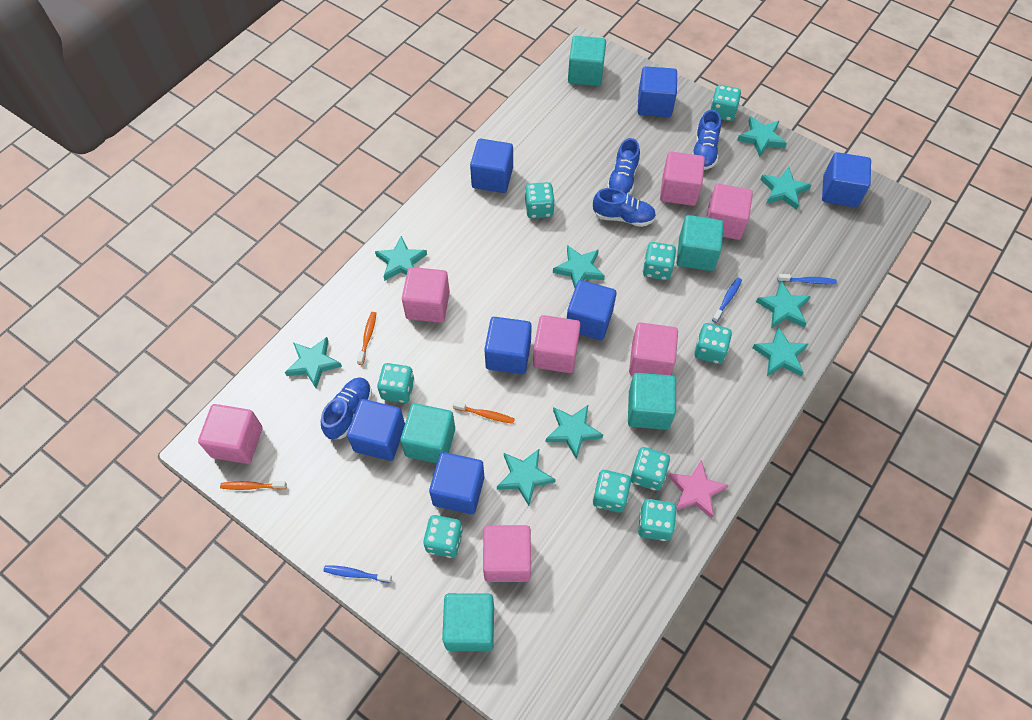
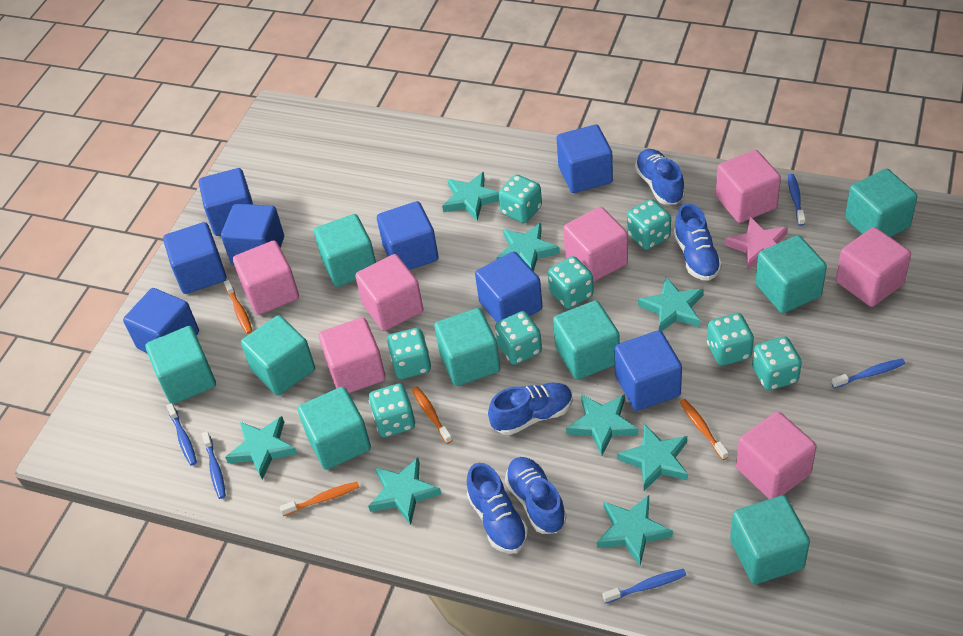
blue cube: [347,399,405,461] [429,452,484,514] [470,139,513,193] [484,317,532,374] [567,280,617,340] [638,66,677,117] [822,152,871,207] = 7 -> [123,288,199,353] [163,222,226,294] [199,168,253,236] [221,204,284,265] [377,201,439,270] [475,251,543,322] [557,125,613,193] [614,330,682,411] = 8
blue shoe: [321,377,372,439] [593,188,656,227] [607,138,640,195] [692,110,721,170] = 4 -> [467,463,528,554] [488,383,573,435] [505,457,566,534] [635,149,685,205] [673,203,722,281] = 5
blue toothbrush: [323,565,392,583] [712,278,742,323] [778,274,837,284] = 3 -> [167,403,197,466] [202,431,226,499] [602,569,686,604] [788,174,805,226] [831,359,905,388] = 5
orange toothbrush: [220,481,287,490] [357,312,376,365] [453,401,515,424] = 3 -> [224,280,252,334] [280,482,359,516] [412,386,453,444] [680,399,729,460] = 4
turquoise cube: [400,403,455,463] [442,593,494,651] [568,36,606,86] [628,373,676,430] [677,215,724,271] = 5 -> [145,326,216,404] [241,315,315,396] [298,387,371,470] [314,214,376,287] [434,308,500,386] [553,300,620,380] [730,495,810,584] [755,235,827,313] [845,169,918,237] = 9
turquoise dice: [377,363,415,403] [423,515,463,558] [525,182,555,219] [593,470,631,513] [630,447,670,491] [638,499,677,541] [643,242,676,280] [694,323,732,364] [710,85,741,121] = 9 -> [369,384,415,437] [387,328,431,379] [495,311,542,365] [498,174,542,223] [548,256,594,309] [627,199,671,250] [707,313,754,366] [752,336,802,390] = 8
turquoise star: [285,337,342,388] [375,236,427,281] [497,448,556,506] [546,405,603,459] [553,245,605,288] [737,116,787,157] [752,327,808,376] [756,281,811,328] [760,167,811,210] = 9 -> [225,416,297,479] [368,457,441,525] [442,172,499,221] [496,223,560,271] [566,394,638,456] [597,495,673,566] [617,424,688,491] [638,277,704,331] = 8

